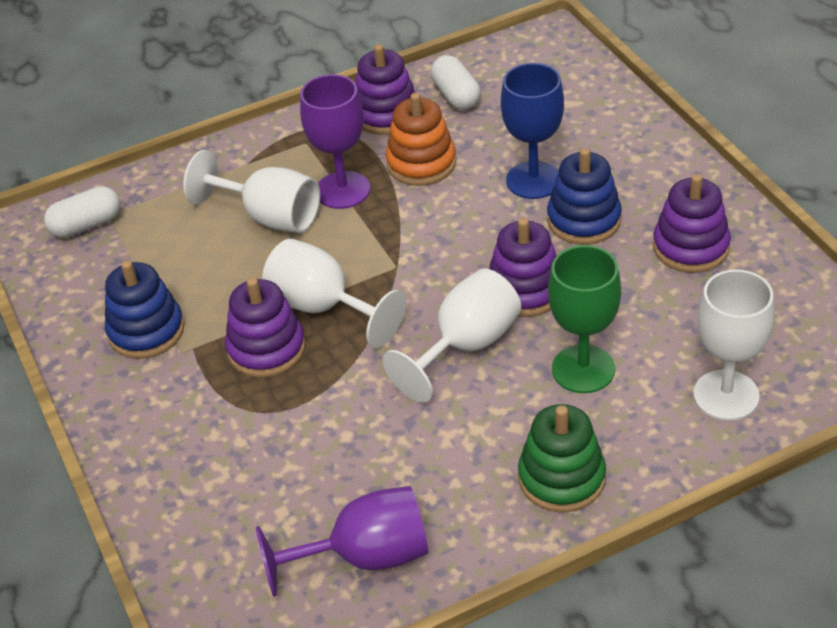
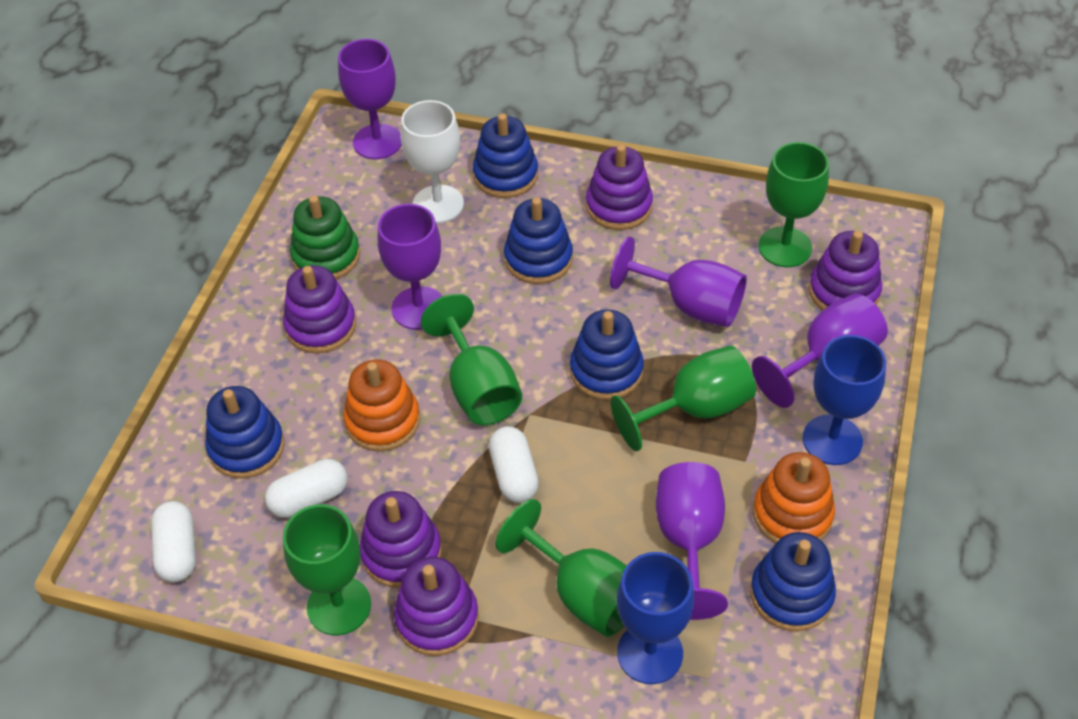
blue goblet: [501,63,564,199] = 1 -> [617,552,694,684] [803,335,886,465] = 2
blue stacking toy: [105,260,184,359] [547,148,622,245] = 2 -> [205,386,285,479] [473,113,538,198] [504,197,573,284] [570,309,644,400] [750,532,836,631] = 5
green goblet: [548,245,621,393] = 1 -> [283,504,371,635] [421,294,522,425] [496,499,627,637] [611,345,756,451] [758,142,829,267] = 5
orange stacking toy: [385,93,456,186] = 1 -> [343,359,420,451] [753,452,835,543] = 2
purple goblet: [256,486,428,597] [300,74,370,209] = 2 -> [338,39,402,159] [378,204,443,330] [610,236,747,327] [656,462,728,620] [752,294,888,408] = 5
purple stacking toy: [225,278,306,378] [355,44,416,135] [489,218,557,317] [653,174,731,273] = 4 -> [283,265,356,354] [360,491,442,588] [394,557,479,656] [586,144,653,230] [809,231,882,311] = 5
white capsule: [44,186,120,238] [431,55,481,110] = 2 -> [151,501,196,582] [265,459,347,518] [489,426,539,503] = 3
white goblet: [183,150,320,233] [262,239,406,348] [383,269,522,403] [693,269,774,421] = 4 -> [401,100,464,223] = 1

